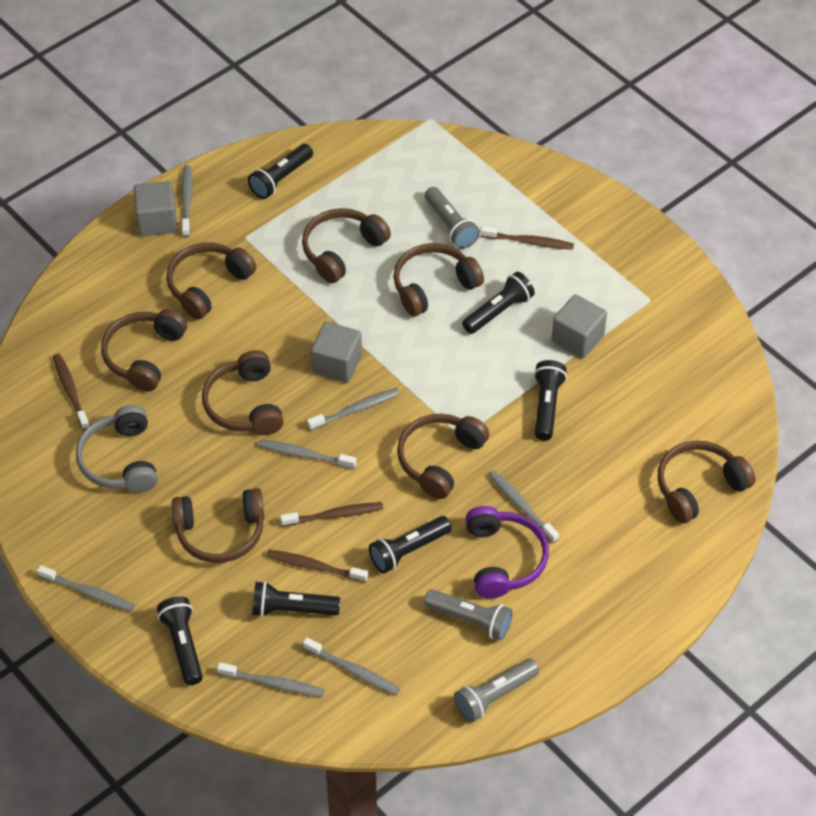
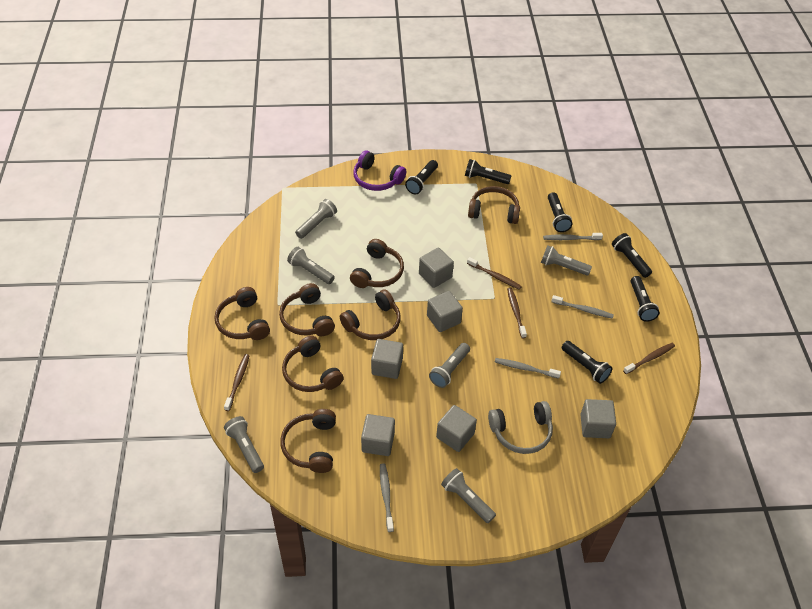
brown headphones: [101,310,187,392] [166,243,256,319] [172,488,264,563] [202,350,284,435] [302,208,391,283] [393,243,484,317] [397,414,489,499] [658,441,756,523] = 8 -> [214,287,270,340] [279,283,335,336] [280,409,336,473] [282,335,343,392] [340,289,401,340] [350,239,404,288] [468,186,520,224] = 7
grey cube: [134,181,177,236] [311,322,362,383] [552,294,607,359] = 3 -> [361,414,395,456] [371,339,403,379] [419,247,454,288] [427,291,463,332] [436,405,477,452] [580,399,616,438] = 6
grey flashlight: [424,589,513,640] [425,187,480,249] [454,659,539,722] = 3 -> [224,416,264,473] [287,247,335,284] [295,199,337,239] [429,343,470,388] [441,468,496,523] [541,245,592,276] = 6
grey toothbrush: [37,565,135,612] [181,165,193,237] [217,662,324,697] [258,439,357,469] [303,637,400,695] [307,388,400,431] [488,470,559,543] = 7 -> [380,463,394,532] [495,358,561,379] [543,233,603,240] [552,295,614,319] = 4

